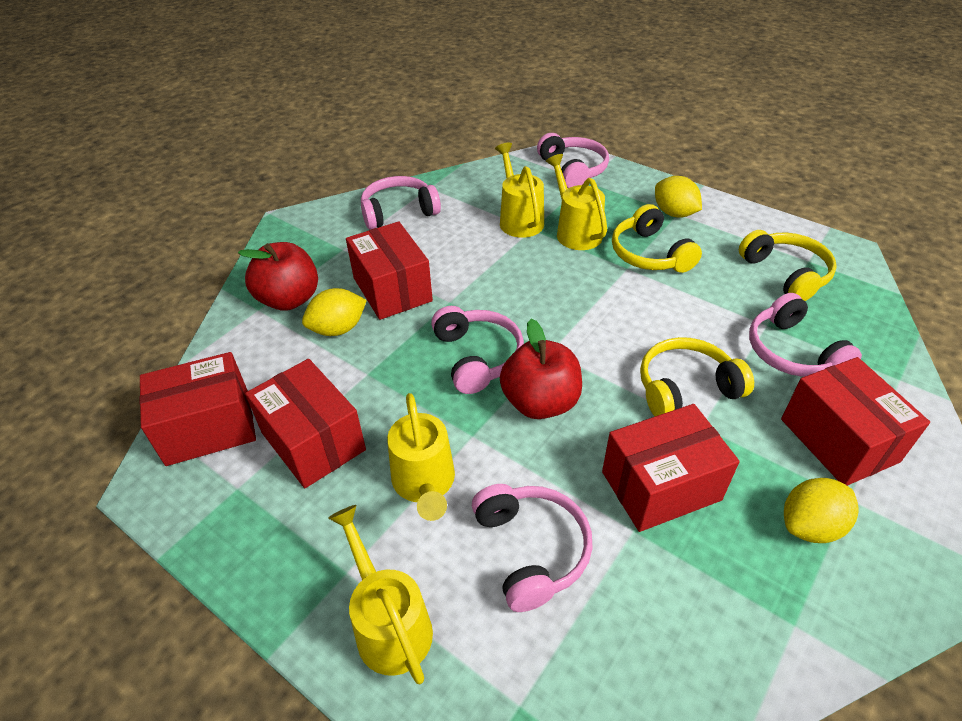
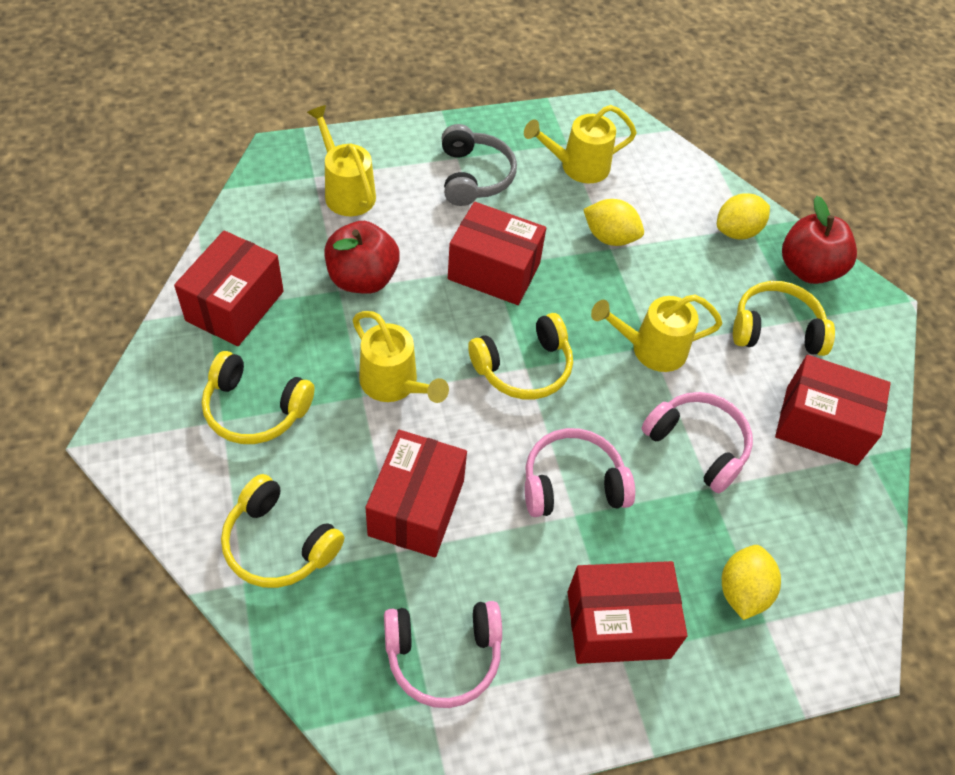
grey headphones: none = 0 -> [442,124,517,206] = 1
pink headphones: [361,176,441,230] [431,306,524,394] [472,484,593,612] [537,133,609,188] [749,293,862,377] = 5 -> [384,601,502,708] [525,428,635,517] [641,392,753,493] = 3
yellow headphones: [612,204,702,273] [640,337,754,416] [739,230,837,301] = 3 -> [202,351,315,444] [221,474,344,588] [468,313,573,399] [733,281,835,356] = 4

